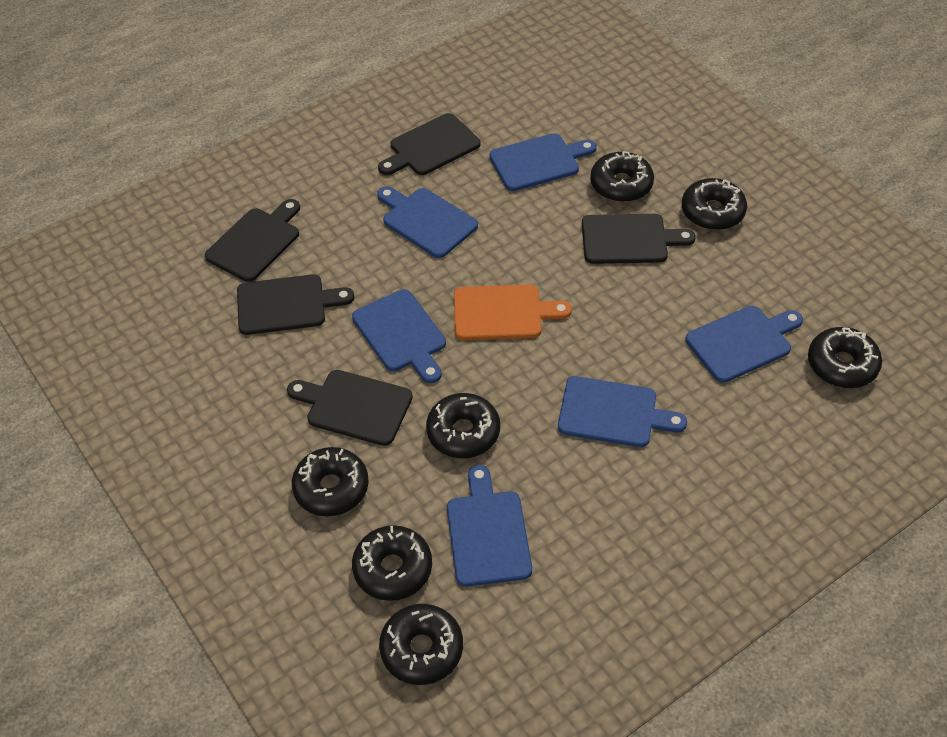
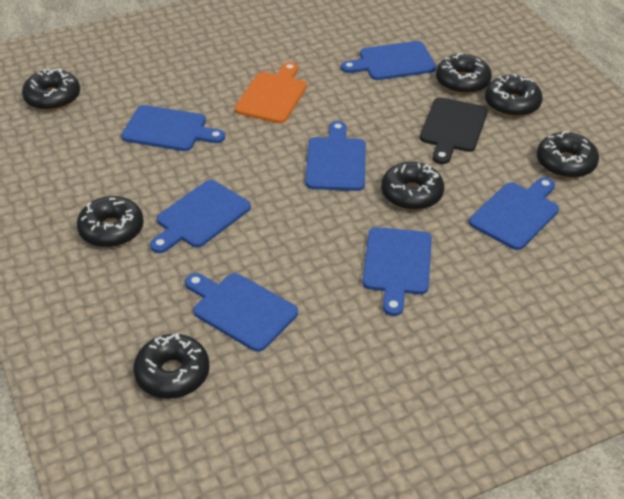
black cutting board: [205,199,300,282] [237,274,354,335] [287,370,413,446] [378,113,481,175] [582,214,696,264] = 5 -> [420,97,488,164] = 1
blue cutting board: [352,289,446,383] [377,186,478,258] [447,465,532,587] [489,133,597,191] [558,376,687,447] [685,306,803,383] = 6 -> [121,105,225,151] [150,180,251,253] [185,273,298,352] [305,121,366,191] [341,41,436,80] [362,227,432,316] [469,177,559,250] = 7

